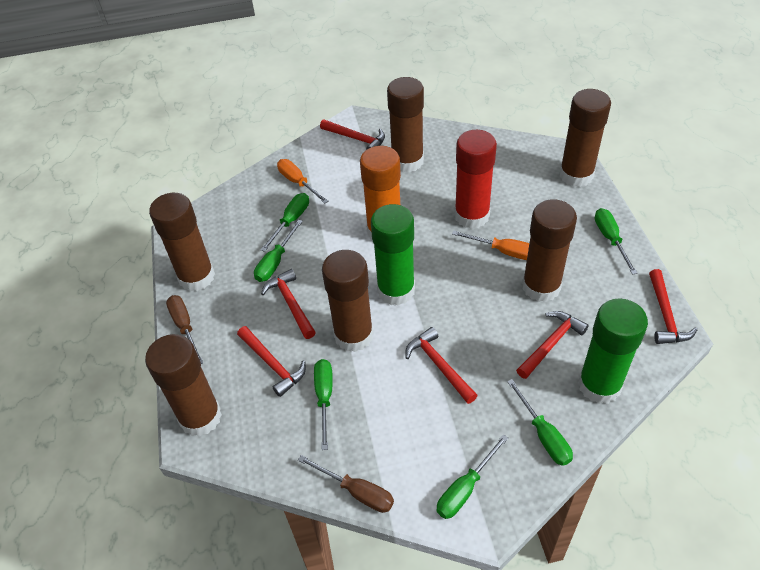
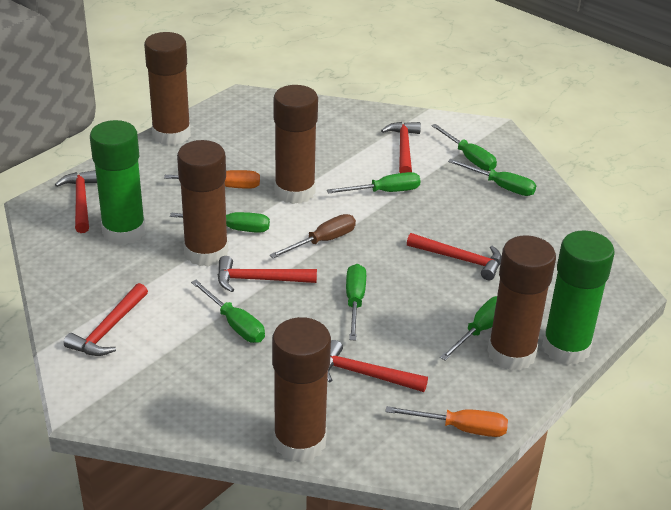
brown glue stick: [145,334,222,436] [149,193,215,291] [322,250,374,352] [387,77,424,173] [522,199,577,302] [560,89,611,187] = 6 -> [144,32,191,145] [177,140,228,266] [272,317,331,462] [274,85,318,204] [487,235,556,371] = 5
brown screwdriver: [166,295,203,364] [298,455,394,513] = 2 -> [270,214,356,258] = 1
green screwdriver: [254,220,303,282] [261,193,309,252] [314,359,333,450] [437,434,508,519] [507,379,573,466] [595,208,637,275] = 6 -> [170,212,270,233] [191,280,265,343] [327,172,421,194] [346,264,366,340] [431,124,497,171] [440,296,497,361] [448,159,536,196] = 7
orange glue stick: [360,146,401,240] = 1 -> none = 0
red glue stick: [454,130,497,229] = 1 -> none = 0

